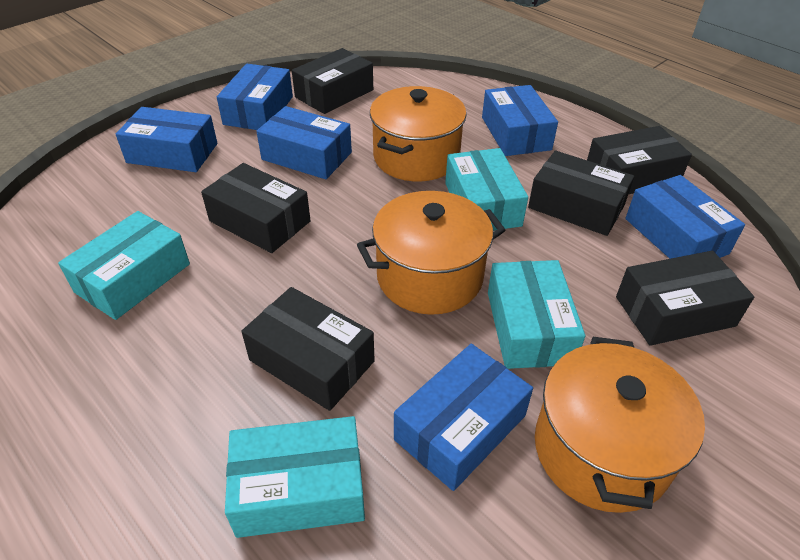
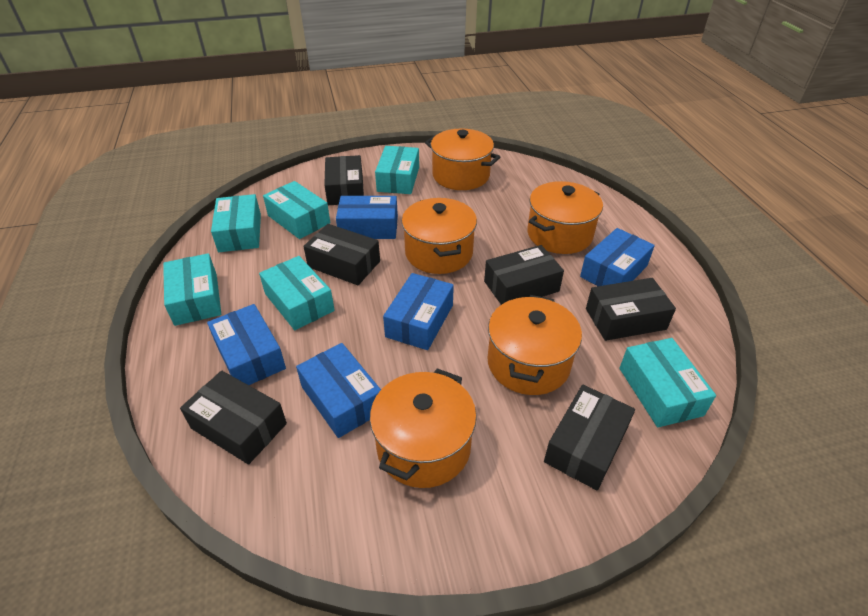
blue box: [116,107,217,172] [217,64,293,130] [256,106,352,179] [394,344,533,491] [482,85,558,156] [625,175,745,259] = 6 -> [207,304,286,385] [296,343,381,438] [336,196,398,239] [383,273,454,350] [580,228,655,286] = 5
orange pot: [357,191,505,315] [370,86,467,181] [535,337,705,513] = 3 -> [370,368,477,488] [402,198,477,274] [425,128,500,190] [488,295,582,395] [527,181,603,254] = 5
turquoise box: [58,211,190,320] [225,416,365,538] [445,148,528,231] [488,260,585,369] = 4 -> [163,253,221,326] [211,194,261,252] [259,256,335,330] [263,181,330,239] [375,146,419,194] [620,338,716,427] = 6

